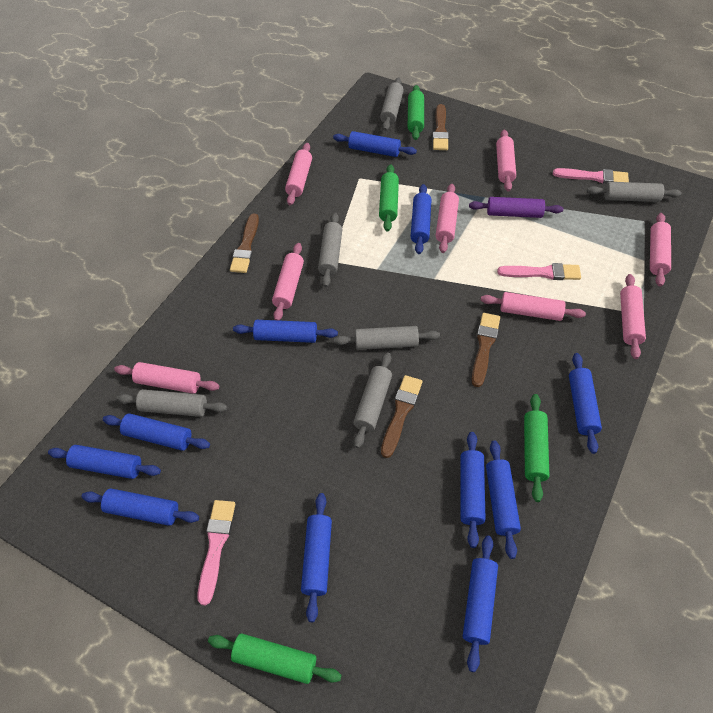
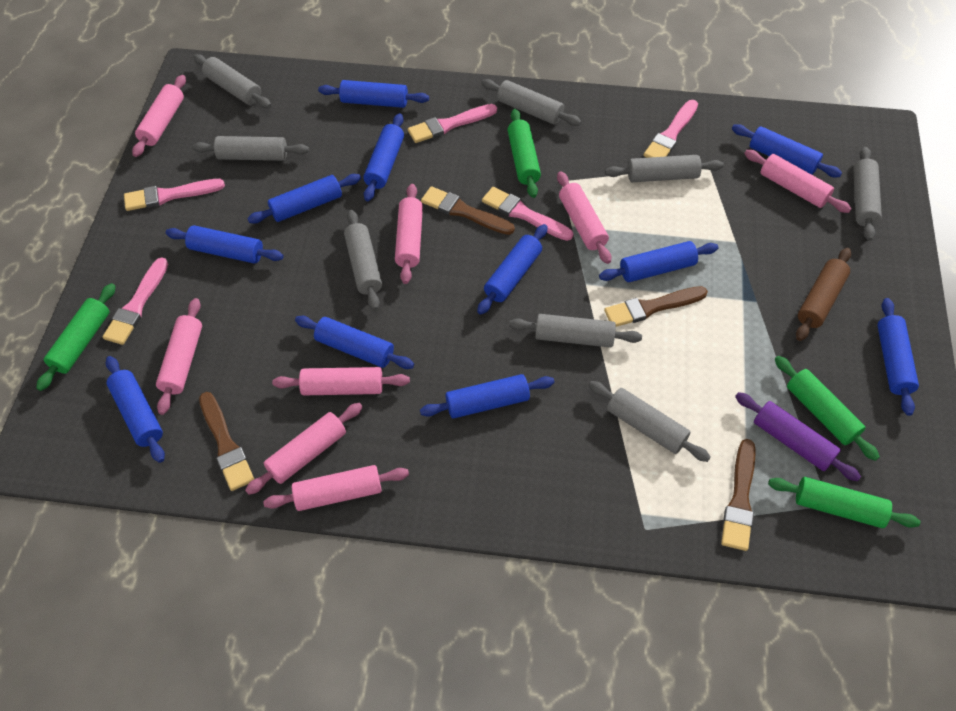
brown rolling pin: none = 0 -> [796,248,851,341] = 1
grey rolling pin: [116,389,227,417] [318,213,342,287] [334,326,440,350] [353,352,392,448] [380,77,404,131] [587,182,682,202] = 6 -> [192,136,309,161] [193,54,271,108] [344,210,382,310] [481,79,581,126] [509,314,642,348] [588,381,711,462] [605,155,724,182] [853,147,882,241] = 8
pink brush: [197,500,235,605] [497,263,581,280] [553,168,629,184] = 3 -> [103,258,168,345] [124,179,225,211] [408,104,497,143] [482,187,573,241] [643,100,698,158] = 5

